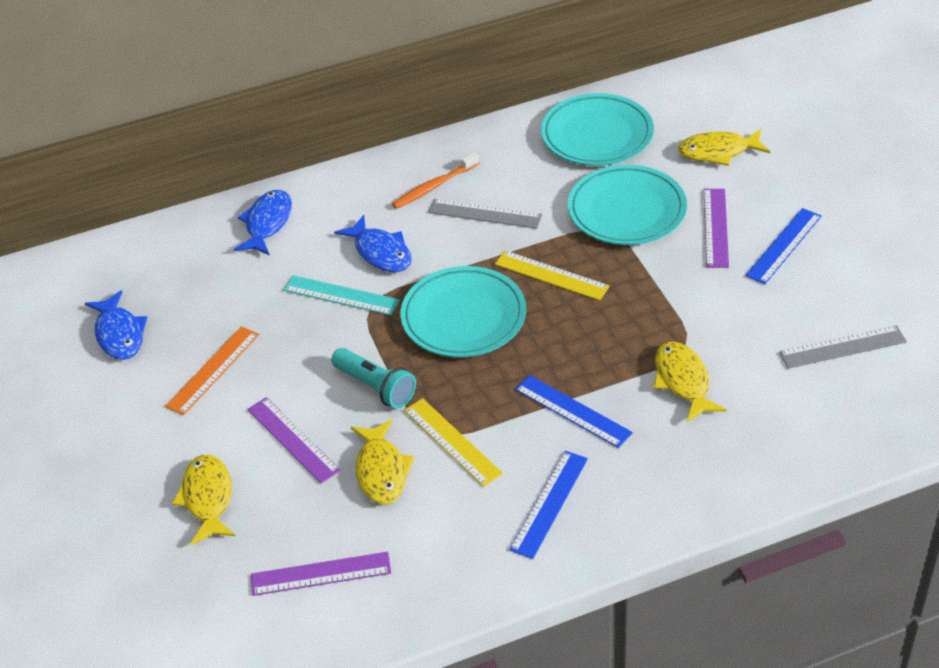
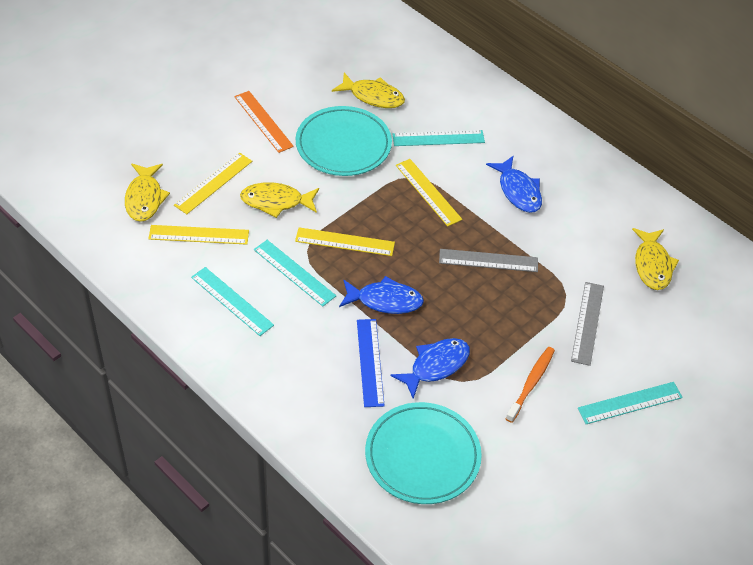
blue ruler: [509,451,588,559] [515,375,633,448] [745,208,822,284] = 3 -> [357,319,385,407] = 1
purple ruler: [247,397,341,483] [251,552,391,596] [704,189,729,268] = 3 -> none = 0
turquoise flashlight: [331,348,416,409] = 1 -> none = 0
turquoise plate: [400,266,526,357] [541,93,654,166] [568,165,687,245] = 3 -> [296,106,392,176] [365,402,482,504] = 2
turquoise ruler: [284,275,400,315] = 1 -> [191,267,274,336] [254,240,336,306] [393,130,485,146] [578,382,683,424] = 4
yellow ruler: [404,398,503,487] [495,250,610,301] = 2 -> [148,225,249,245] [174,153,252,214] [295,227,395,256] [396,159,462,227] = 4

